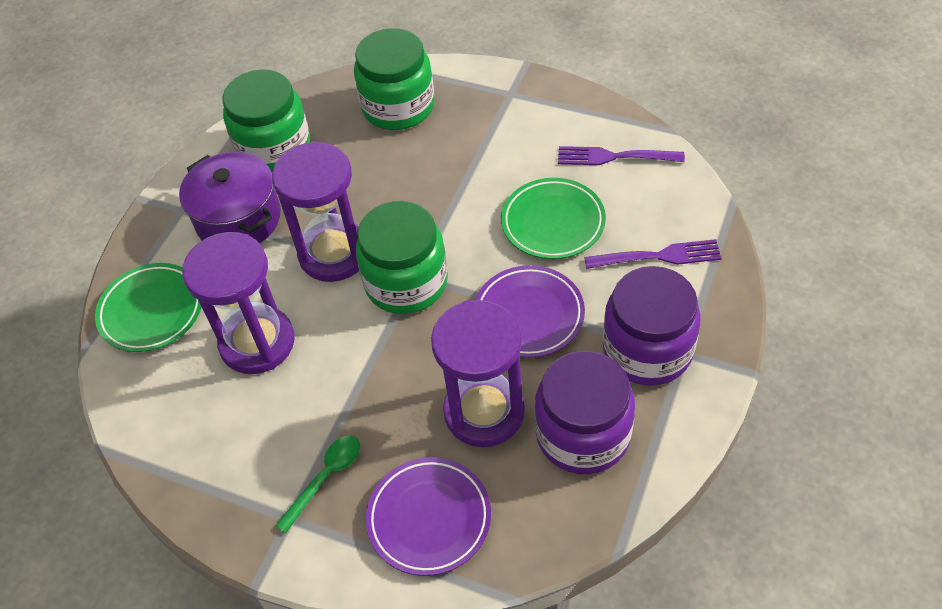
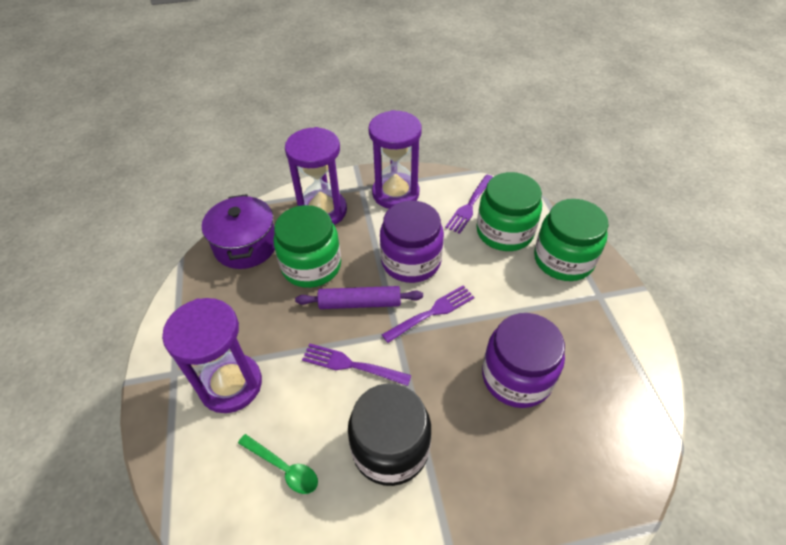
black jar: none = 0 -> [348,383,431,486] = 1
green plate: [95,263,202,352] [501,178,606,259] = 2 -> none = 0
purple fork: [558,146,685,165] [584,239,722,269] = 2 -> [302,344,411,386] [382,285,475,343] [445,175,493,234] = 3
purple plate: [366,457,491,576] [476,265,585,358] = 2 -> none = 0
purple rolling pin: none = 0 -> [295,286,423,309] = 1

